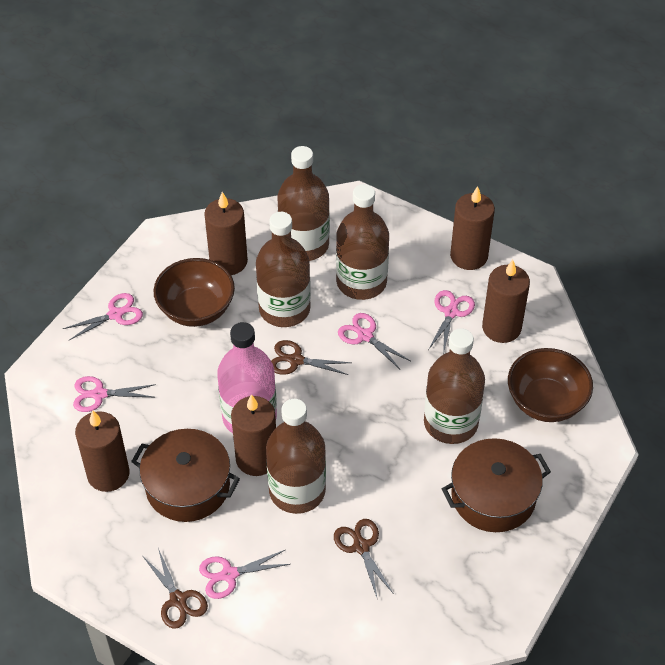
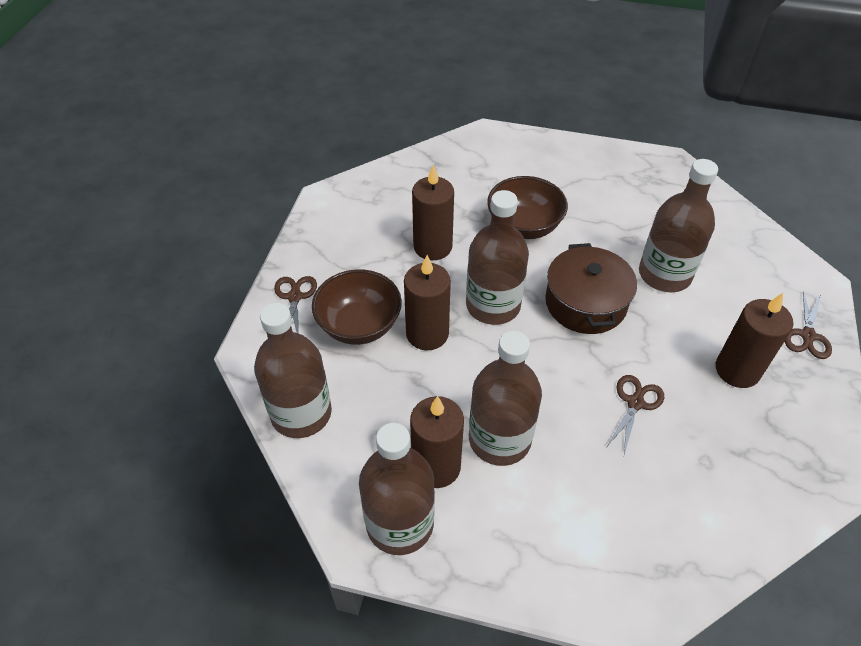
brown candle: [75,410,129,492] [204,192,248,275] [231,394,276,476] [450,186,495,270] [482,260,530,343] = 5 -> [404,255,451,350] [410,396,464,488] [412,165,454,260] [716,293,793,388] = 4
brown pot: [131,429,240,522] [442,438,551,532] = 2 -> [545,243,637,334] = 1
pink bottle: [217,322,277,433] = 1 -> none = 0
pink scissors: [63,293,143,340] [73,376,156,412] [199,550,290,599] [338,313,410,369] [428,290,475,354] = 5 -> none = 0

